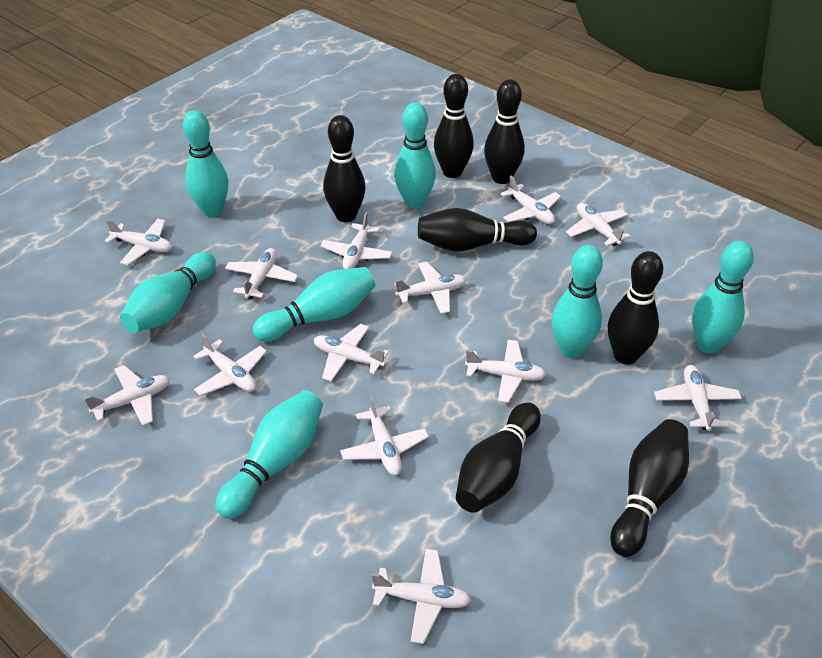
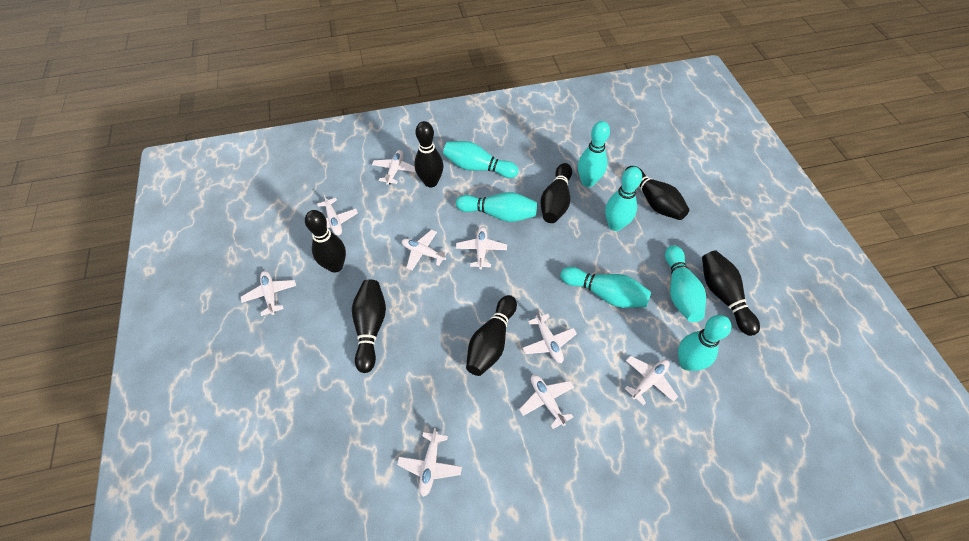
white plane: [84,365,170,426] [105,219,172,265] [193,334,267,396] [225,248,298,299] [314,324,389,382] [320,212,393,269] [340,396,429,475] [371,549,471,644] [394,262,467,314] [465,340,546,403] [501,176,561,224] [566,203,630,246] [654,365,742,431] = 13 -> [241,271,296,316] [317,193,358,235] [372,150,416,185] [397,428,462,497] [402,230,449,270] [456,227,507,269] [519,375,574,429] [523,310,577,363] [624,356,678,406] = 9

